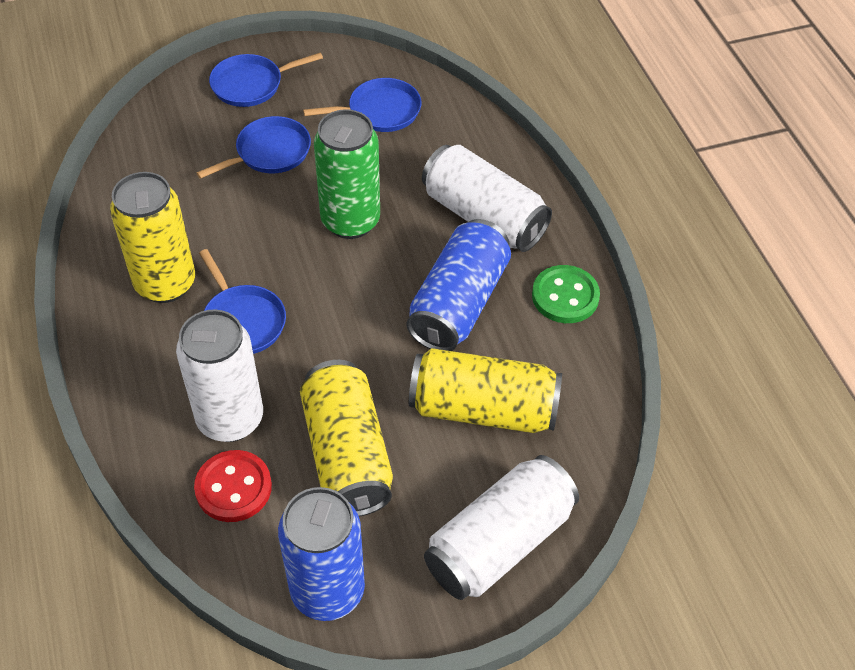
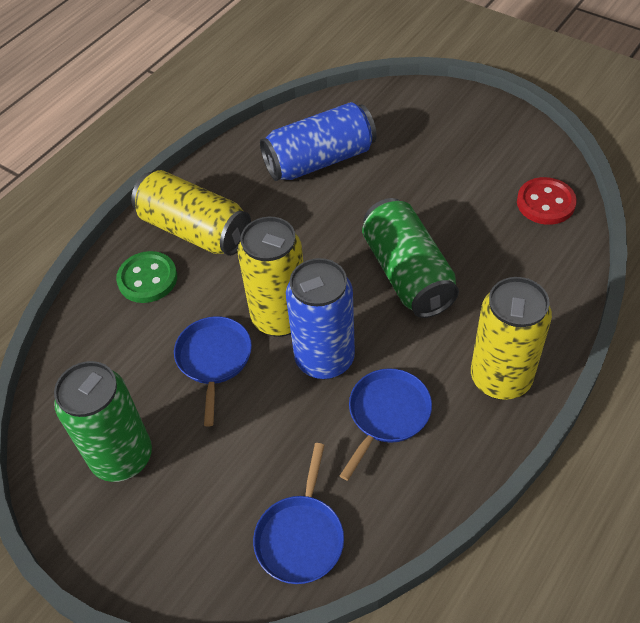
blue pan: [197,116,311,179] [199,249,286,354] [209,52,323,107] [303,78,421,132] = 4 -> [174,316,252,427] [253,443,344,584] [340,368,432,481] = 3
green can: [314,109,380,239] = 1 -> [54,361,152,482] [362,198,459,318] = 2
white can: [176,309,263,442] [422,145,552,252] [424,455,579,600] = 3 -> none = 0

